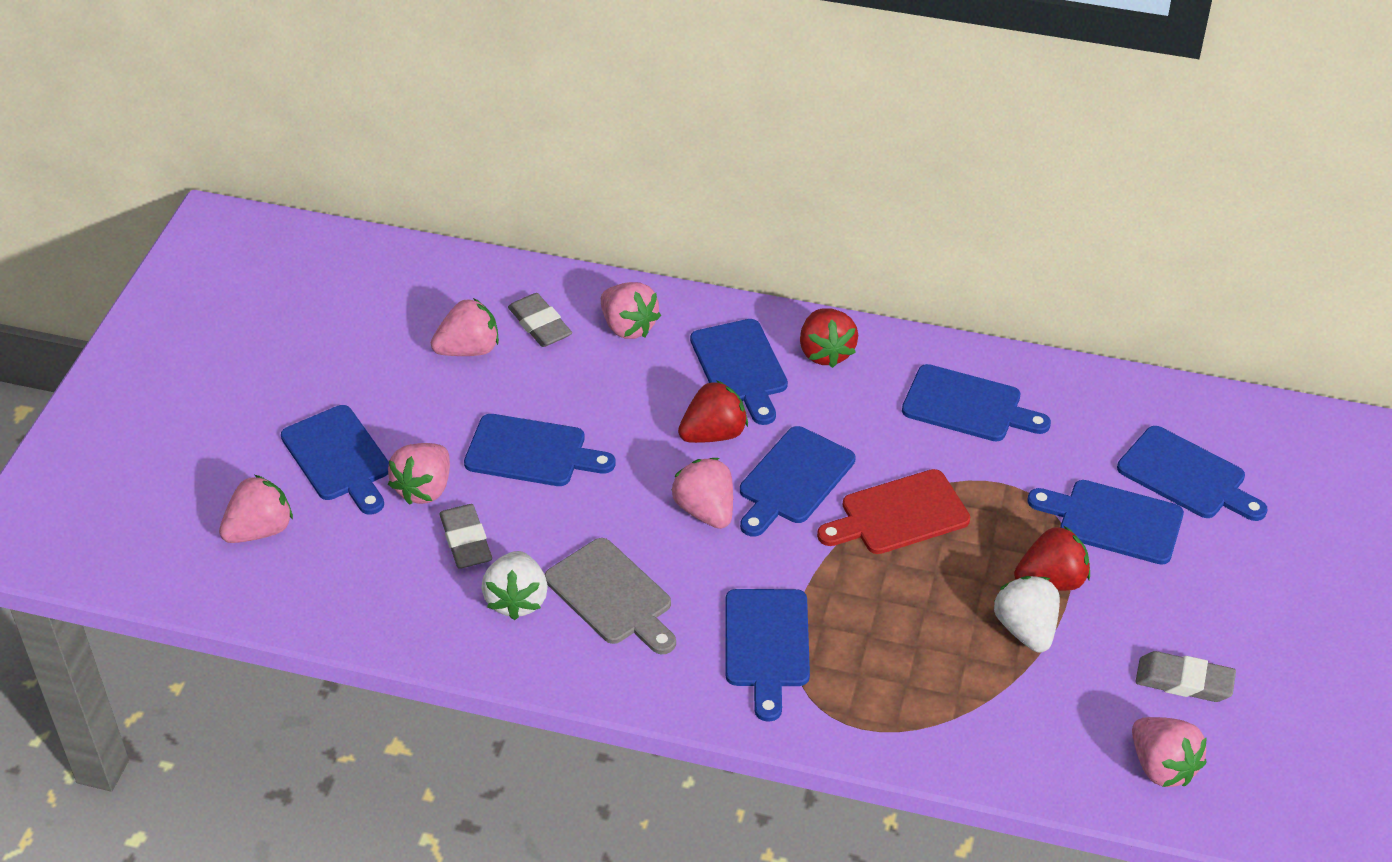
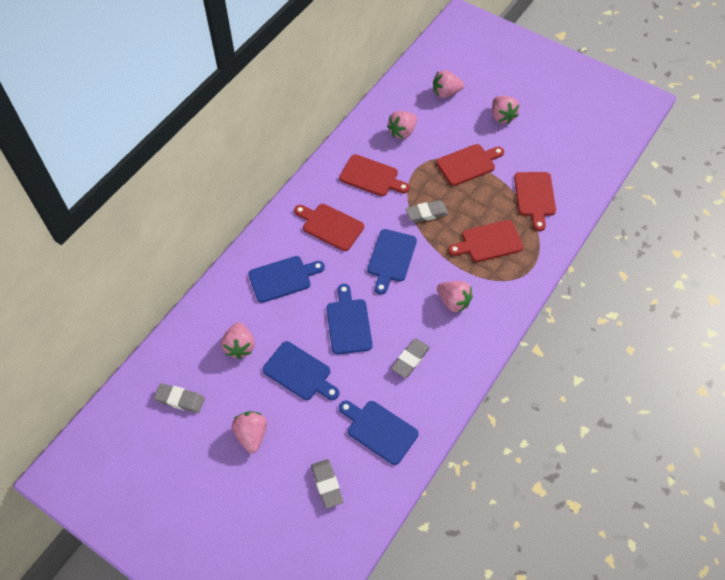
blue cutting board: [281,405,389,515] [464,414,616,486] [690,319,788,425] [726,589,810,722] [740,426,855,537] [902,364,1051,441] [1027,480,1184,565] [1117,426,1268,521] = 8 -> [248,256,325,303] [263,341,339,400] [327,284,373,355] [339,400,418,465] [367,229,417,295] = 5
grey cutting board: [545,538,676,654] = 1 -> none = 0
grey eraser: [439,504,492,569] [508,293,572,347] [1135,651,1236,702] = 3 -> [154,383,205,413] [311,459,343,509] [391,339,430,378] [406,200,449,223] = 4
red cutting board: [817,469,970,554] = 1 -> [294,204,364,251] [339,154,410,196] [436,144,504,186] [448,220,523,262] [514,172,556,231] = 5
red strawberry: [678,380,748,443] [800,308,858,368] [1014,525,1090,591] = 3 -> none = 0
white strawberry: [481,551,548,620] [994,576,1060,652] = 2 -> none = 0

